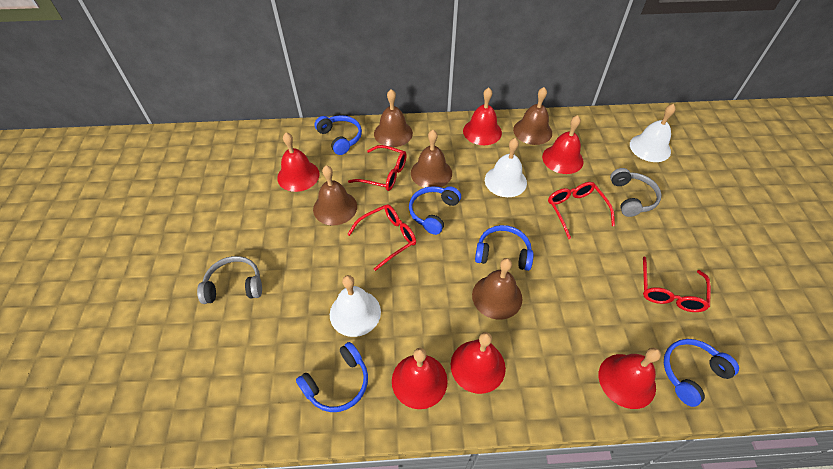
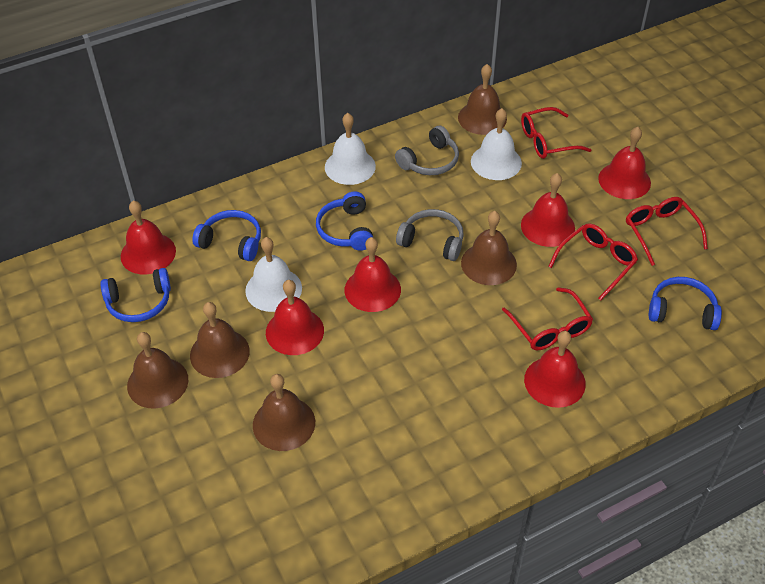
blue headphones: [296,342,368,412] [315,115,362,155] [409,186,461,235] [475,225,534,271] [664,339,739,407] = 5 -> [100,268,171,322] [192,210,261,261] [316,192,373,251] [649,277,722,330] = 4

